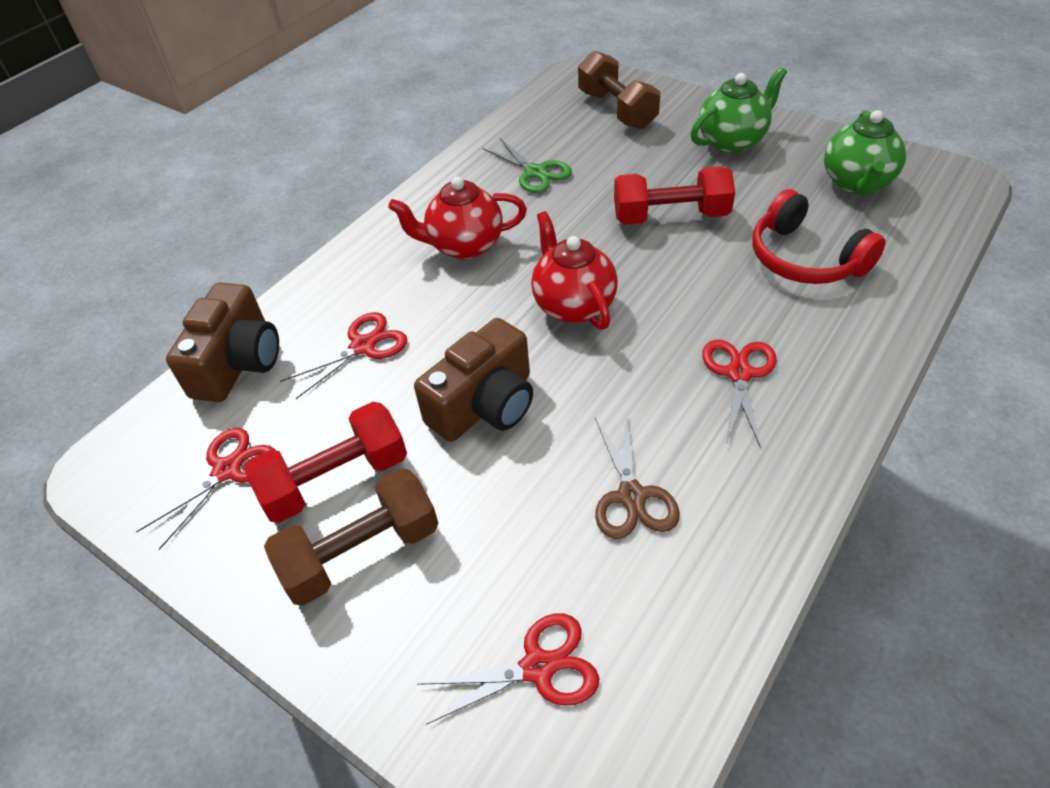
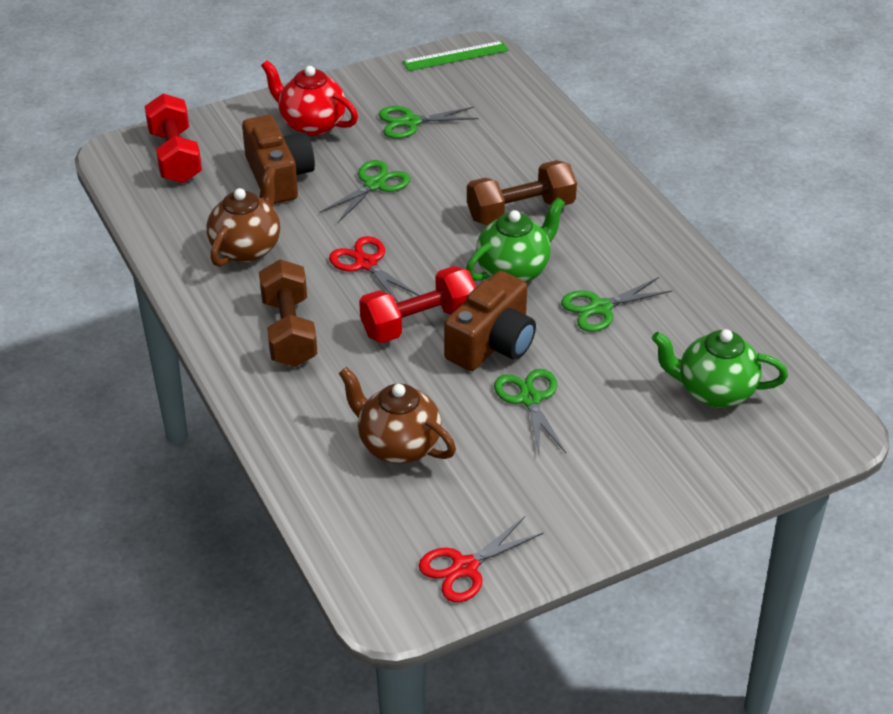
brown scissors: [595,412,680,539] = 1 -> none = 0
brown teapot: none = 0 -> [207,167,280,267] [339,367,456,464] = 2
green ruler: none = 0 -> [403,41,509,71] = 1
green scissors: [482,138,572,193] = 1 -> [320,160,410,223] [379,106,479,139] [494,369,566,453] [561,277,673,332] = 4
red headphones: [752,189,886,284] = 1 -> none = 0
red scissors: [136,428,275,550] [280,312,408,399] [417,613,599,725] [702,340,777,448] = 4 -> [329,236,419,303] [419,516,544,602] = 2
red teapot: [388,177,527,260] [531,211,618,330] = 2 -> [261,60,358,136] = 1

